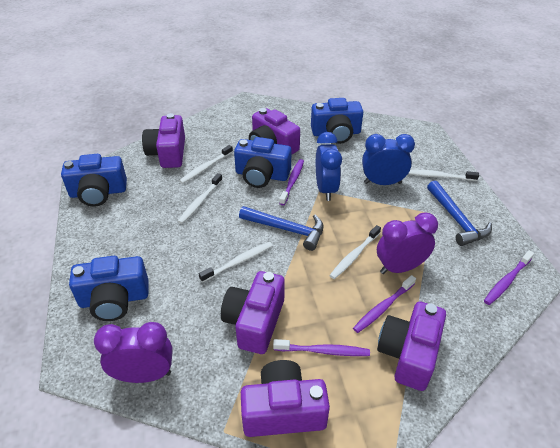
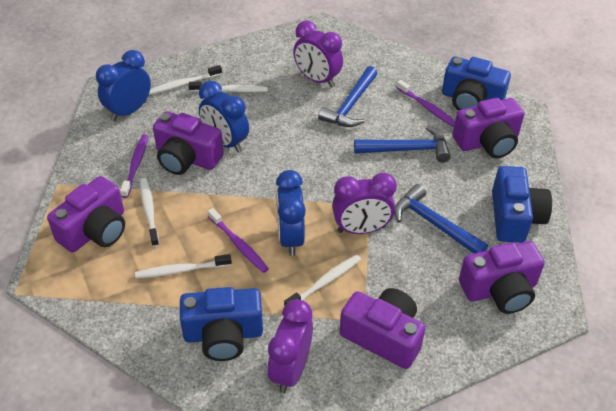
blue camera: [61,154,127,207] [69,256,148,321] [234,137,292,188] [311,98,363,144] = 4 -> [180,287,263,361] [442,57,511,111] [492,166,552,243] = 3
blue clock: [316,132,342,201] [362,134,415,185] = 2 -> [96,50,151,121] [199,81,249,153] [276,170,306,256] = 3
blue hammer: [239,206,324,251] [427,180,492,246] = 2 -> [318,66,378,127] [354,125,451,163] [394,184,488,254] = 3
purple clock: [94,322,173,383] [377,212,438,274] = 2 -> [267,299,313,393] [293,21,343,88] [332,173,397,234] = 3
purple toothbrush: [273,339,370,356] [279,159,304,205] [353,275,416,333] [484,251,534,305] = 4 -> [120,134,148,198] [208,208,269,273] [396,80,455,127] = 3

